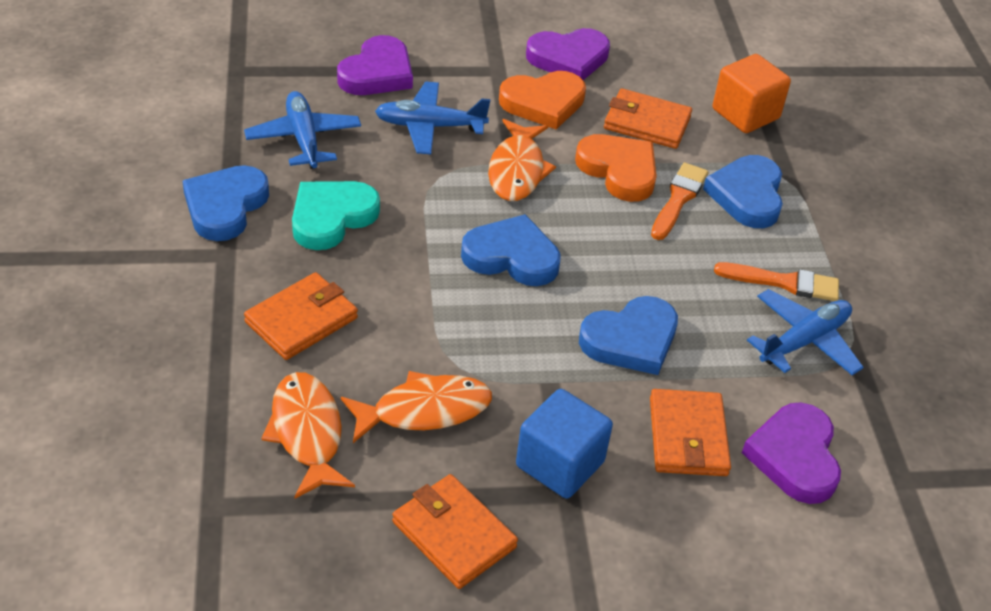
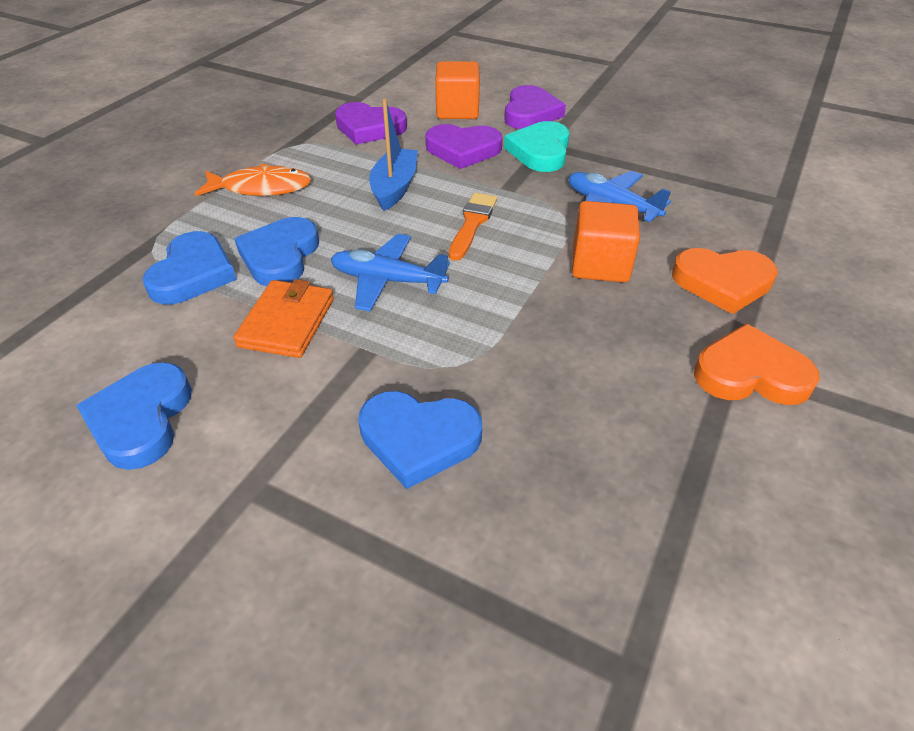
blue boat: none = 0 -> [369,99,418,211] = 1
blue cube: [516,389,613,499] = 1 -> none = 0
blue plane: [244,91,361,169] [375,82,490,154] [747,289,864,376] = 3 -> [331,234,450,311] [568,171,671,222] = 2
orange brush: [651,162,708,240] [714,262,839,301] = 2 -> [449,193,497,261] = 1
orange cube: [712,54,791,133] = 1 -> [435,61,480,119] [572,201,640,282] = 2
orange fish: [261,372,355,499] [341,371,492,443] [488,119,556,201] = 3 -> [195,163,311,196] = 1
orange wallet: [244,272,358,360] [392,474,518,589] [604,88,692,149] [650,389,731,476] = 4 -> [233,279,334,358] = 1

